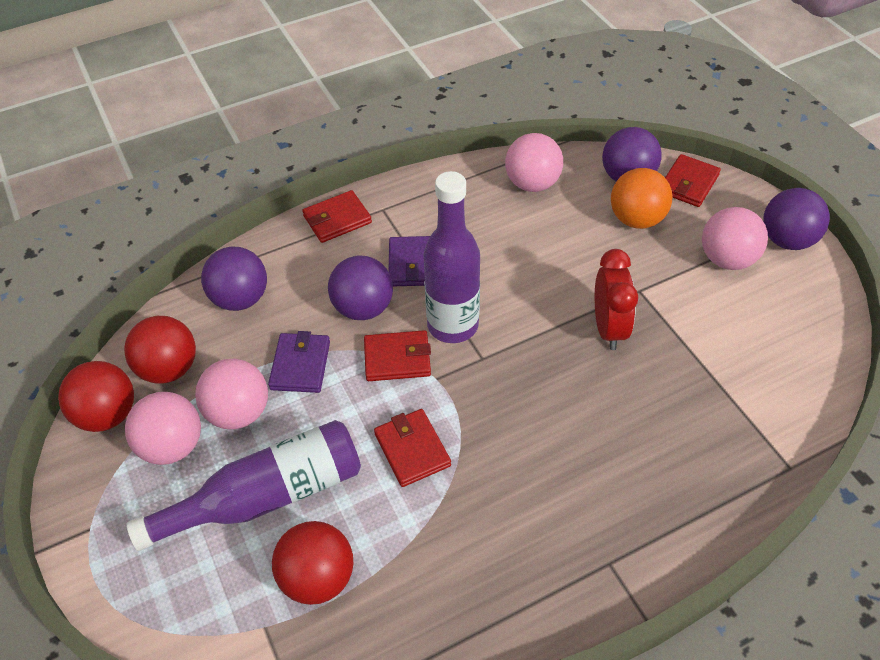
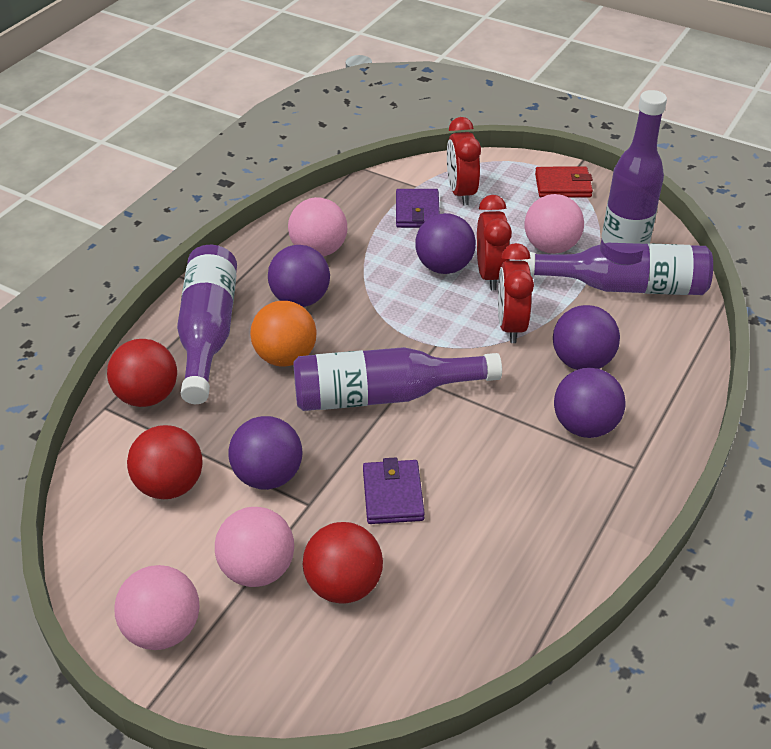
purple ball: [201,246,267,311] [328,256,393,320] [602,127,662,181] [763,188,830,250] = 4 -> [228,416,302,490] [268,245,330,307] [415,213,476,274] [553,305,620,370] [554,368,626,438] = 5
purple bottle: [126,420,361,551] [423,171,480,343] = 2 -> [177,245,237,404] [293,347,502,411] [520,243,713,295] [601,90,667,244] = 4
red clock: [595,249,638,350] = 1 -> [447,117,481,206] [477,195,512,290] [498,243,534,343] = 3
red wallet: [302,190,372,243] [364,330,431,381] [374,409,451,487] [665,154,721,207] = 4 -> [535,167,593,197] = 1

